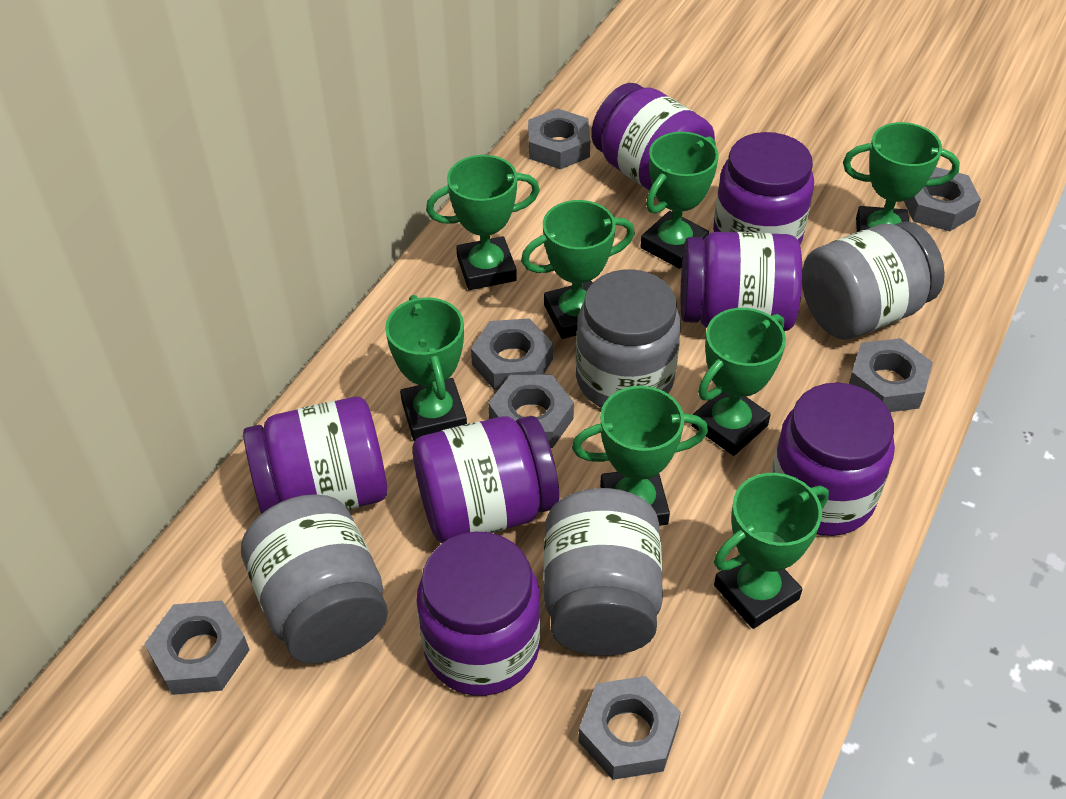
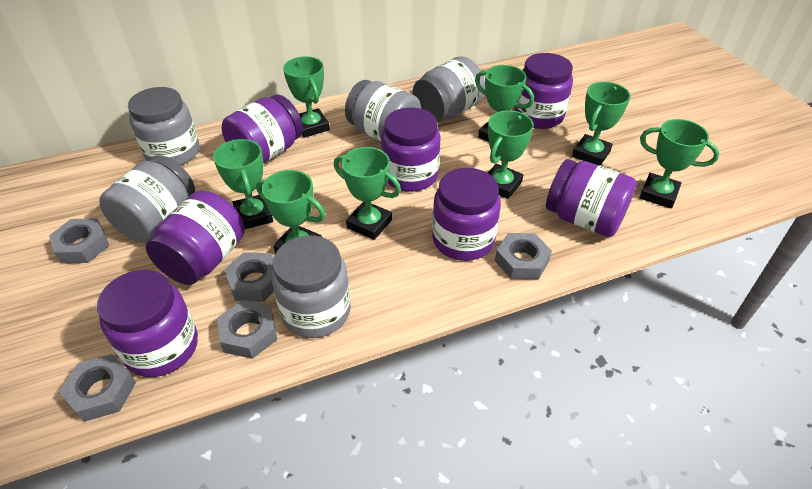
grey jar: [241,494,388,664] [544,488,663,656] [576,270,681,408] [802,221,945,340] = 4 -> [99,155,195,242] [128,87,199,166] [272,235,351,338] [345,80,421,141] [413,56,485,123] = 5
grey nut: [144,601,249,695] [471,318,553,390] [488,375,574,448] [528,108,590,169] [578,676,681,780] [849,338,933,412] [904,167,981,231] = 7 -> [49,218,109,264] [59,354,136,422] [217,300,277,359] [224,252,274,302] [495,233,552,280] = 5

